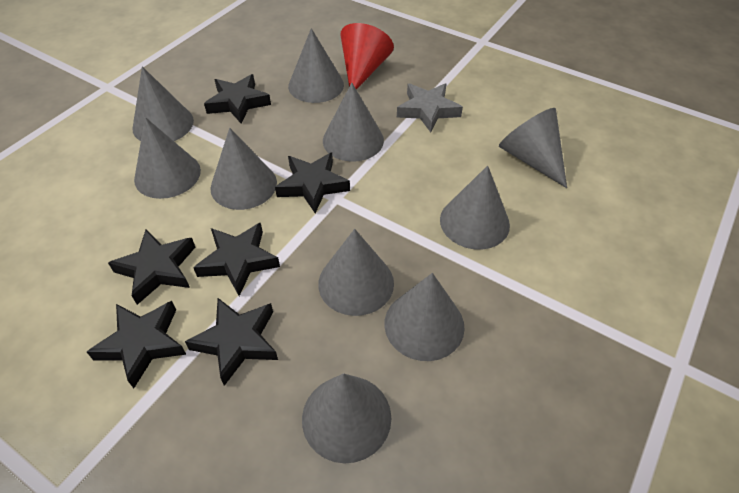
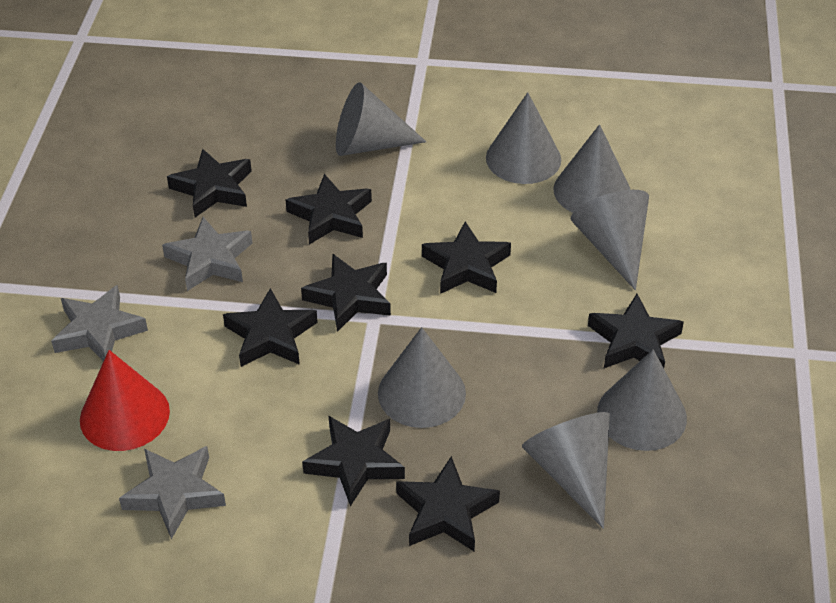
black star: [87,301,186,388] [108,230,195,305] [185,298,278,386] [193,222,280,296] [204,74,271,124] [275,153,350,213] = 6 -> [167,149,252,217] [223,288,318,367] [286,174,372,244] [301,254,391,332] [302,416,405,507] [396,456,500,552] [422,222,511,294] [588,294,684,368] = 8
grey cone: [132,67,194,141] [134,117,201,199] [210,128,277,210] [288,28,344,103] [302,373,391,463] [318,229,394,316] [323,83,384,162] [384,273,465,361] [440,165,510,250] [499,108,567,188] = 10 -> [336,82,426,156] [378,327,466,428] [486,92,561,184] [522,412,610,529] [553,124,630,213] [571,190,649,291] [597,349,687,451] = 7
grey star: [397,83,463,132] = 1 -> [51,285,148,362] [119,446,226,539] [162,217,252,291] = 3

